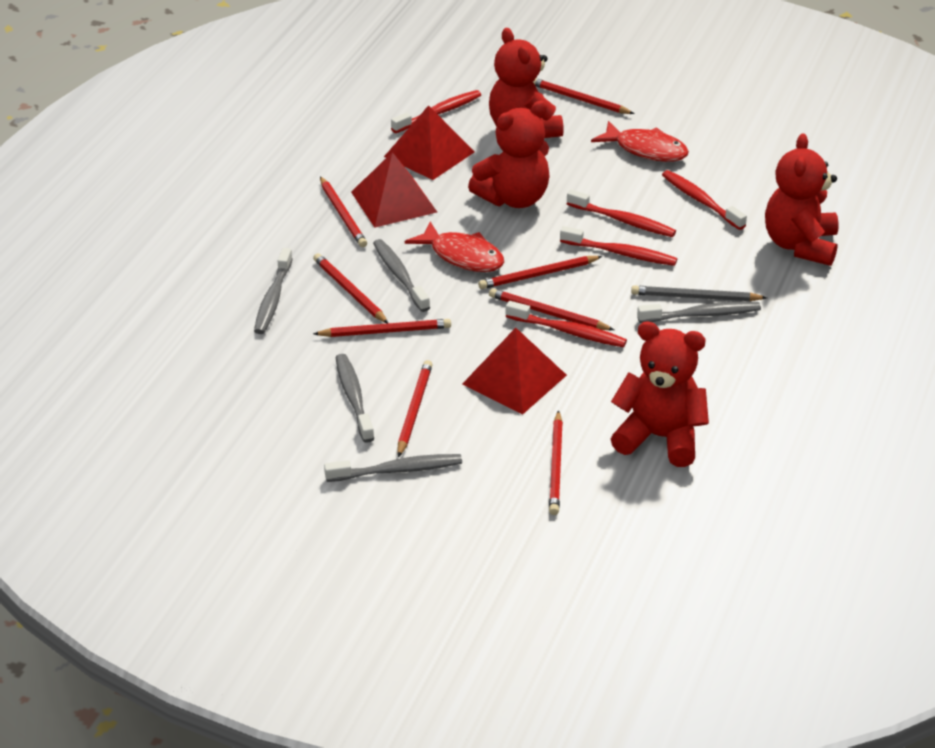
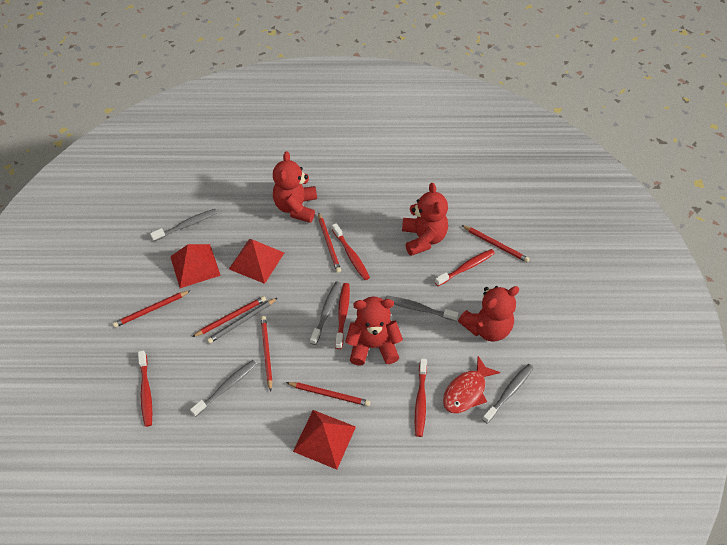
red fish: [405,221,504,272] [591,121,689,162] = 2 -> [443,356,501,413] = 1
red pencil: [313,253,388,324] [313,319,451,337] [320,176,367,247] [398,360,433,457] [478,256,603,289] [489,288,614,330] [533,78,635,114] [549,410,563,515] = 8 -> [113,290,191,327] [192,296,266,337] [261,316,273,392] [286,382,370,406] [318,212,341,273] [462,225,530,263] = 6

